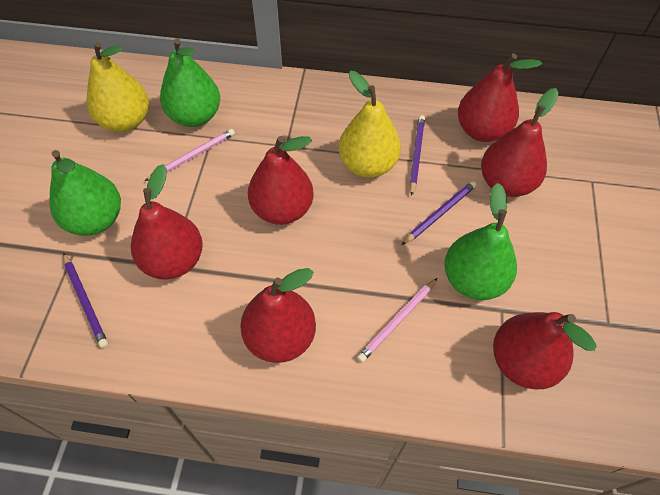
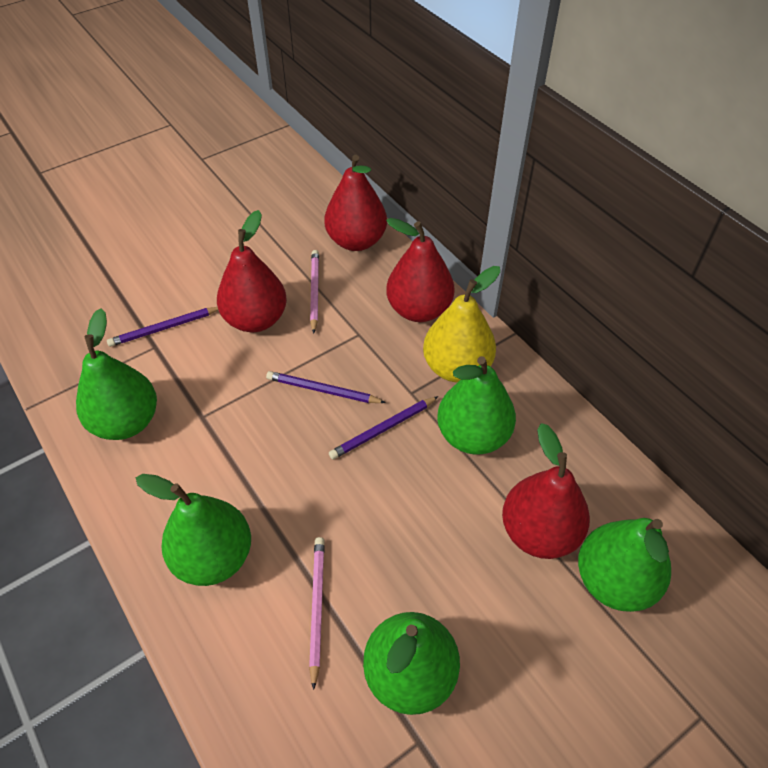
green pear: [49,150,121,236] [160,38,220,127] [444,183,517,300] = 3 -> [76,308,157,440] [136,474,251,586] [363,612,460,715] [437,356,516,454] [578,518,671,612] = 5
red pear: [131,164,203,280] [240,268,316,363] [248,136,313,225] [458,53,542,142] [481,88,558,197] [493,312,597,389] = 6 -> [217,210,287,332] [324,155,387,251] [386,218,455,322] [502,423,590,559] = 4
yellow pear: [87,42,149,132] [339,71,401,178] = 2 -> [423,266,500,383] = 1

